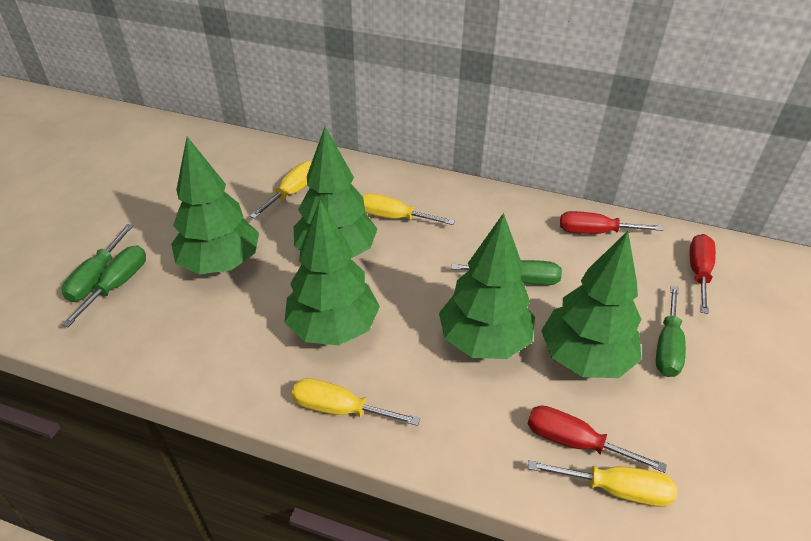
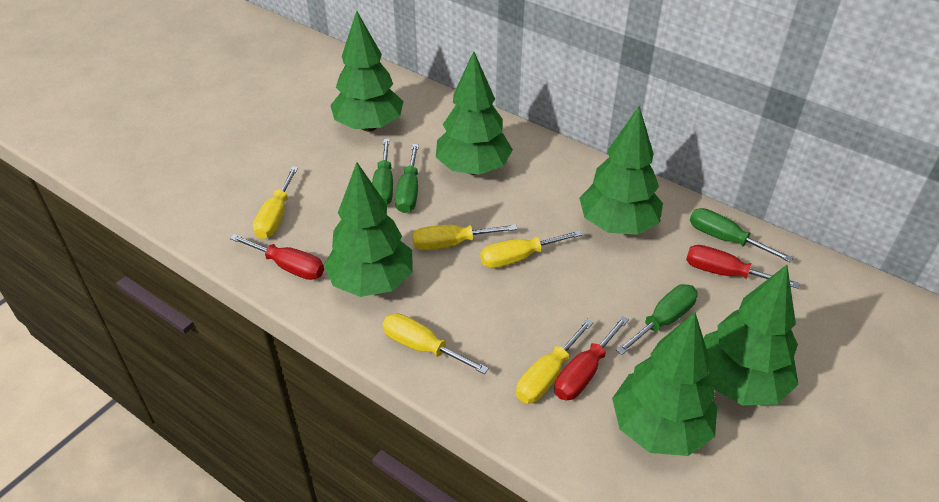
green tree: [171,137,259,274] [284,200,380,346] [294,127,377,258] [439,213,535,359] [541,231,641,378] = 5 -> [324,162,413,297] [330,11,403,132] [436,51,513,175] [579,106,663,235] [612,312,717,456] [704,265,798,405] = 6
yellow screwdriver: [250,161,312,219] [292,378,420,426] [362,193,455,225] [528,460,677,507] = 4 -> [253,166,298,239] [382,313,489,374] [412,224,518,250] [480,230,582,268] [516,319,594,404] = 5

